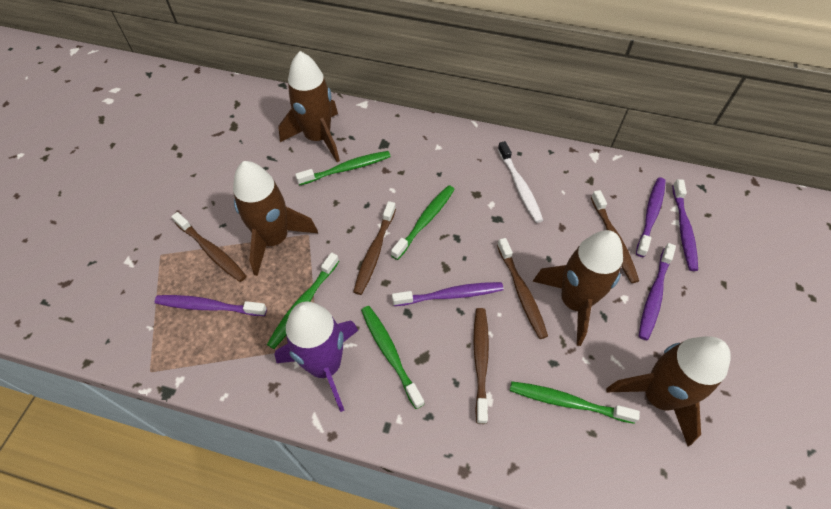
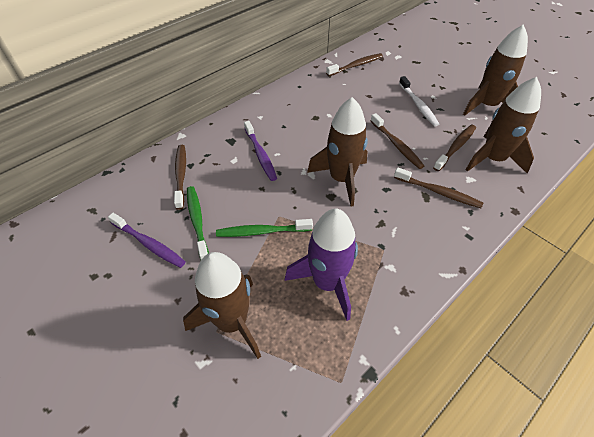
green toothbrush: [267,252,339,349] [295,151,391,186] [361,306,424,409] [391,185,455,260] [510,381,640,424] = 5 -> [187,186,209,260] [216,219,313,237] = 2
purple toothbrush: [155,295,267,316] [392,282,503,306] [636,177,666,257] [639,243,676,340] [672,179,698,271] = 5 -> [108,213,186,268] [244,121,277,181] = 2

